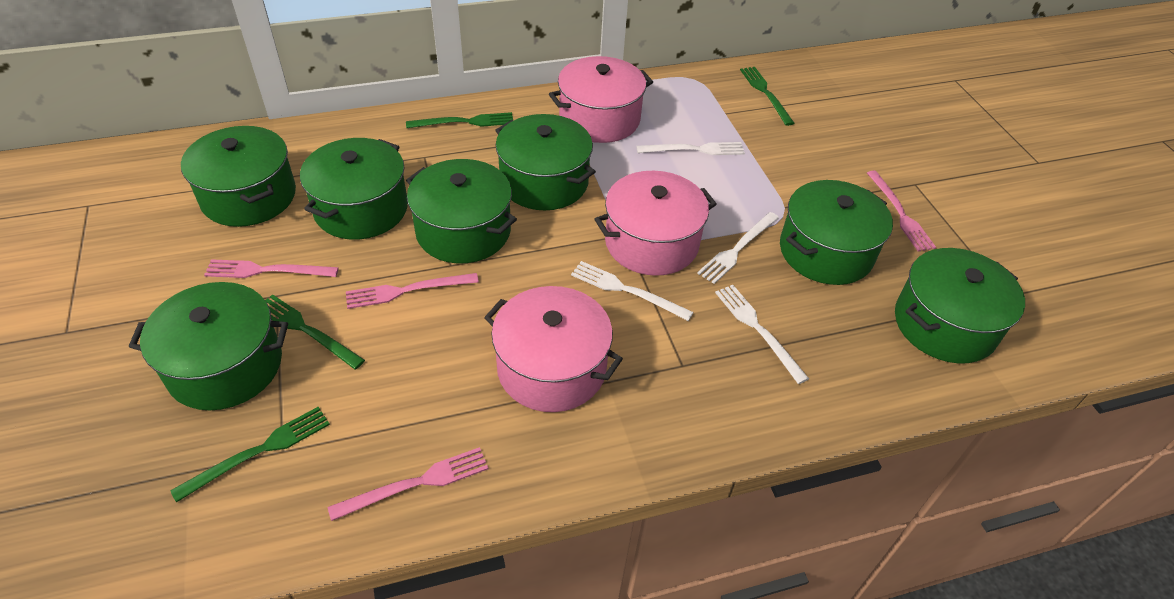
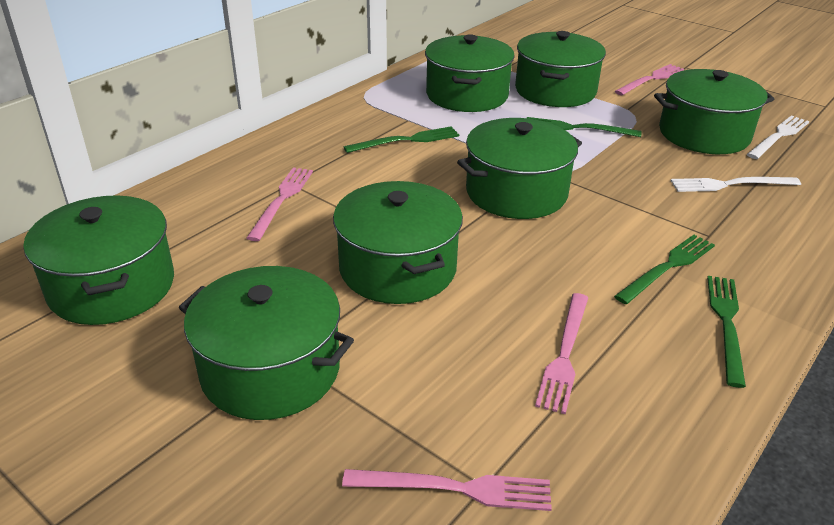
pink pot: [484,286,623,412] [549,56,653,143] [595,171,716,276] = 3 -> none = 0
white fork: [571,261,694,321] [636,142,745,155] [697,212,779,284] [715,285,809,384] = 4 -> [671,177,801,192] [747,115,809,159] = 2

